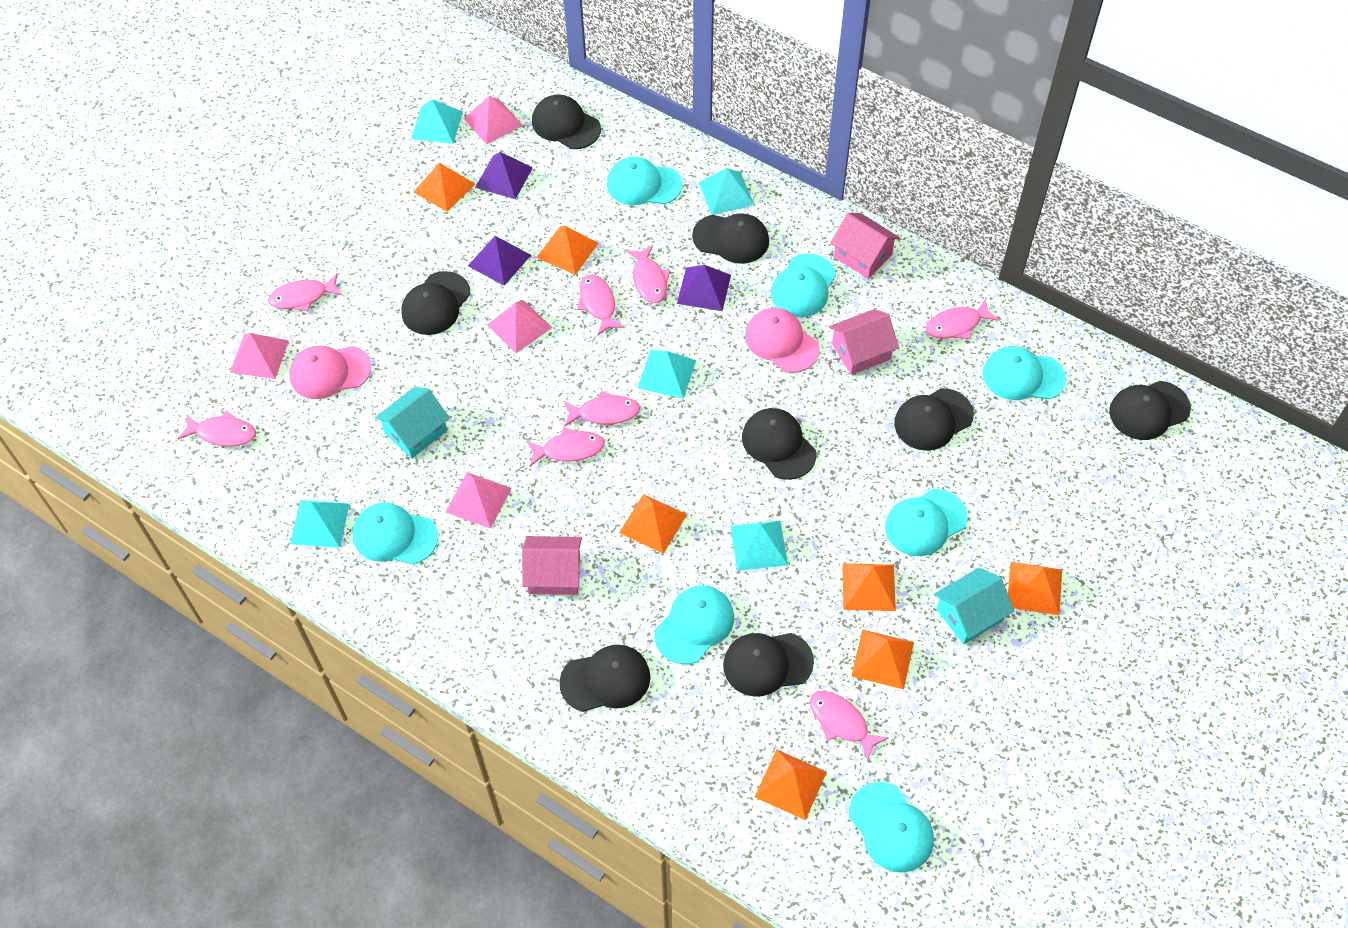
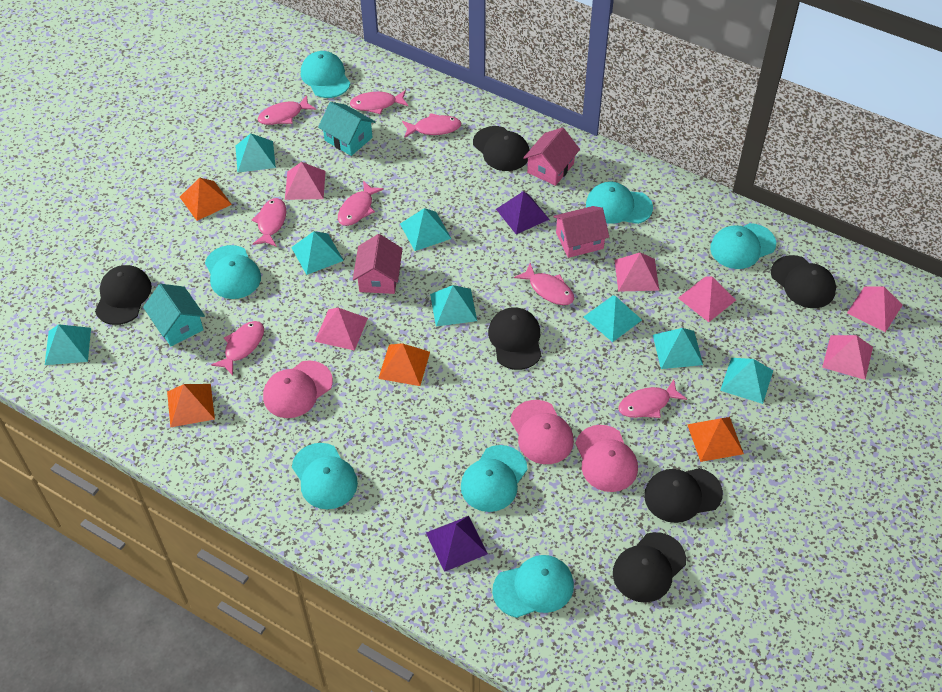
black cap: [401,271,471,335] [532,94,601,149] [559,645,650,712] [692,213,769,264] [723,633,814,697] [742,408,816,480] [894,388,974,451] [1109,381,1191,440] = 8 -> [95,265,152,325] [473,126,529,171] [488,307,542,370] [613,532,686,603] [644,468,723,523] [771,255,836,308] = 6
orange pyramid: [414,162,475,212] [536,225,599,275] [619,494,687,554] [754,749,827,820] [842,563,896,611] [851,629,914,690] [1008,562,1062,615] = 7 -> [167,384,215,428] [180,178,232,221] [378,343,430,386] [687,417,744,462] = 4
pink cap: [289,345,371,399] [745,308,820,373] = 2 -> [263,360,333,418] [510,400,574,464] [575,425,638,492] = 3
pink pyramid: [229,333,289,379] [445,472,512,529] [463,96,523,145] [487,300,552,353] = 4 -> [285,162,326,200] [315,308,368,351] [615,252,659,292] [678,276,736,322] [822,335,873,380] [847,286,903,332] = 6
purple pyramid: [468,236,531,286] [475,152,533,199] [677,265,731,311] = 3 -> [426,516,488,572] [496,191,550,234] = 2
turquoise pyramid: [290,500,349,548] [411,99,463,144] [638,350,696,399] [699,168,754,215] [730,521,788,571] = 5 -> [45,324,91,365] [235,133,276,173] [291,231,344,275] [400,208,452,251] [430,285,477,326] [584,296,642,342] [653,328,703,369] [720,358,773,404] = 8

